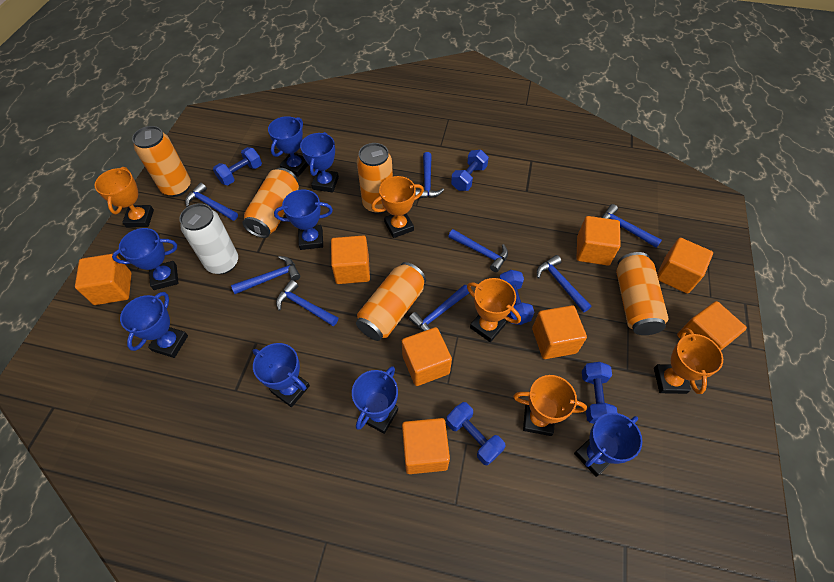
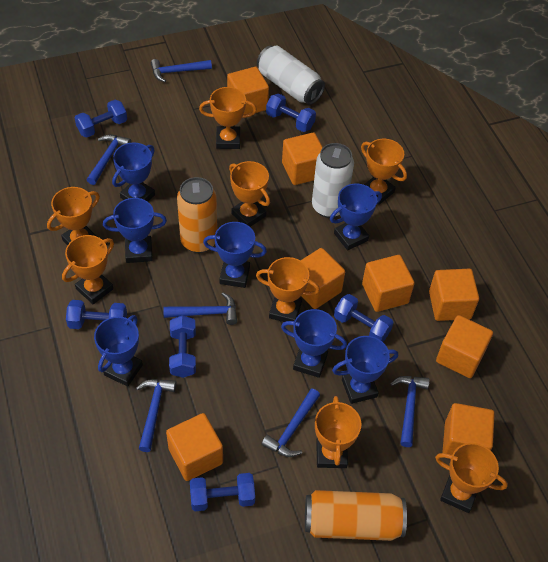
blue dumbbell: [213,147,262,185] [446,402,506,466] [451,150,489,191] [499,270,535,325] [582,362,618,424] = 5 -> [66,300,127,329] [75,100,127,137] [169,316,196,378] [190,473,255,511] [266,94,316,132] [334,294,394,342] = 6
blue hammer: [185,183,238,221] [231,256,300,294] [276,280,338,326] [409,284,469,334] [415,152,444,198] [448,229,508,272] [537,255,591,313] [601,204,662,248] = 8 -> [87,134,131,185] [136,379,176,452] [151,59,212,82] [163,292,237,325] [261,389,320,457] [390,376,430,447] = 6
blue trophy: [112,228,179,290] [120,292,188,358] [253,343,310,407] [268,116,308,177] [274,189,333,250] [300,132,339,193] [352,366,398,434] [574,413,643,477] = 8 -> [94,315,143,387] [103,198,167,263] [112,142,155,202] [203,222,267,288] [281,309,347,378] [330,183,382,250] [332,336,398,404] = 7
orange can: [132,126,191,197] [242,168,299,238] [356,262,426,341] [357,143,393,214] [616,252,669,335] = 5 -> [177,177,217,253] [305,490,407,541] = 2
orange trophy: [95,167,154,228] [371,176,424,238] [467,278,521,342] [513,375,587,436] [654,328,723,394] = 5 -> [47,187,100,245] [62,235,114,304] [199,87,257,149] [229,161,270,227] [256,257,320,322] [315,396,361,468] [361,139,407,205] [435,443,508,513] = 8
white can: [179,203,238,274] = 1 -> [257,46,325,105] [312,143,354,218] = 2

